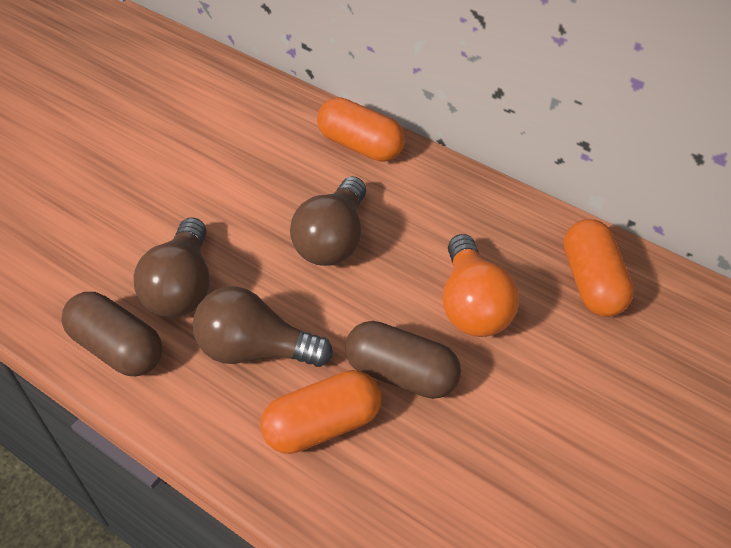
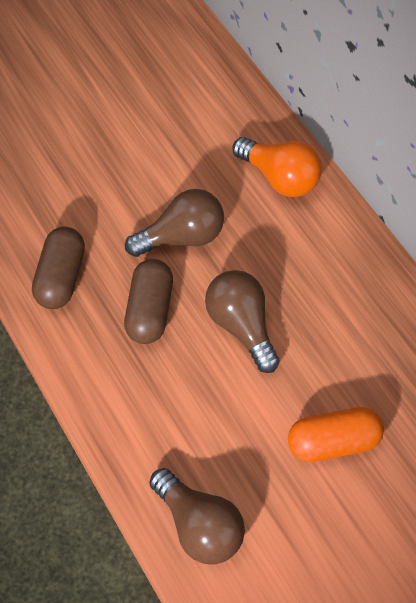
orange capsule: [260,370,381,454] [317,97,405,162] [564,219,634,317] = 3 -> [288,407,384,462] = 1

